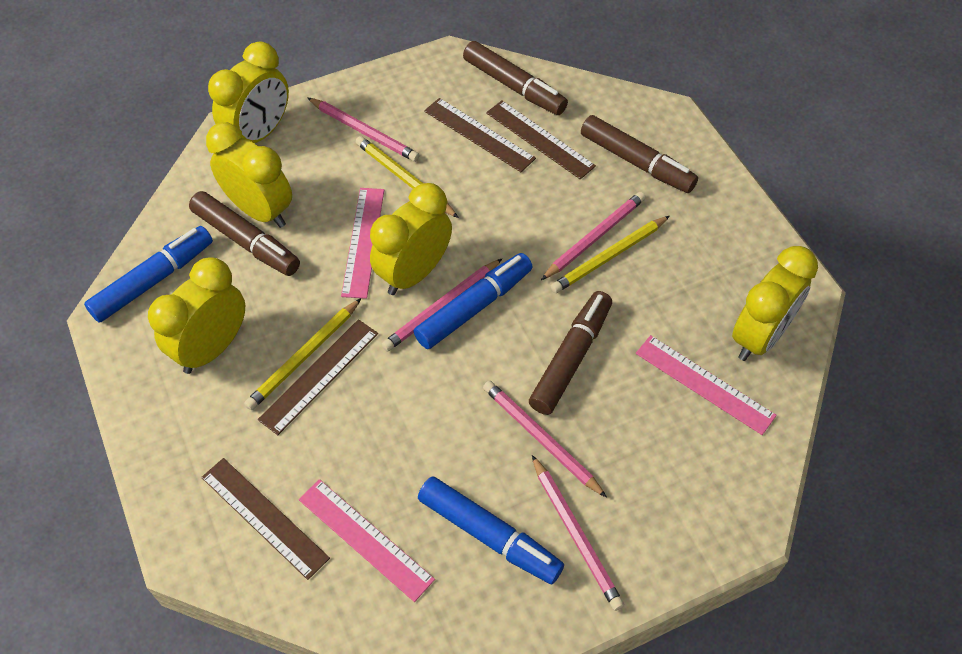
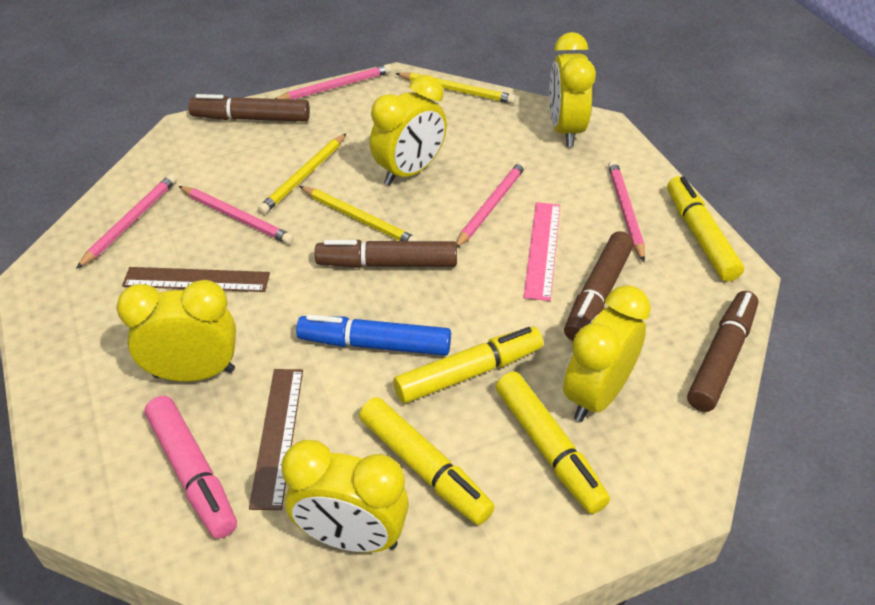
blue marker: [84,226,213,323] [414,253,533,349] [418,476,564,584] = 3 -> [296,315,451,356] = 1
brown ruler: [201,458,330,580] [258,319,378,435] [424,98,536,172] [486,101,596,179] = 4 -> [122,267,270,292] [249,369,303,510] = 2
pink marker: none = 0 -> [145,396,237,539] = 1
pink ruler: [299,479,435,602] [341,188,384,299] [636,335,777,435] = 3 -> [523,202,560,301] = 1
yellow marker: none = 0 -> [359,397,495,525] [393,327,543,404] [496,372,610,514] [667,176,744,282] = 4

